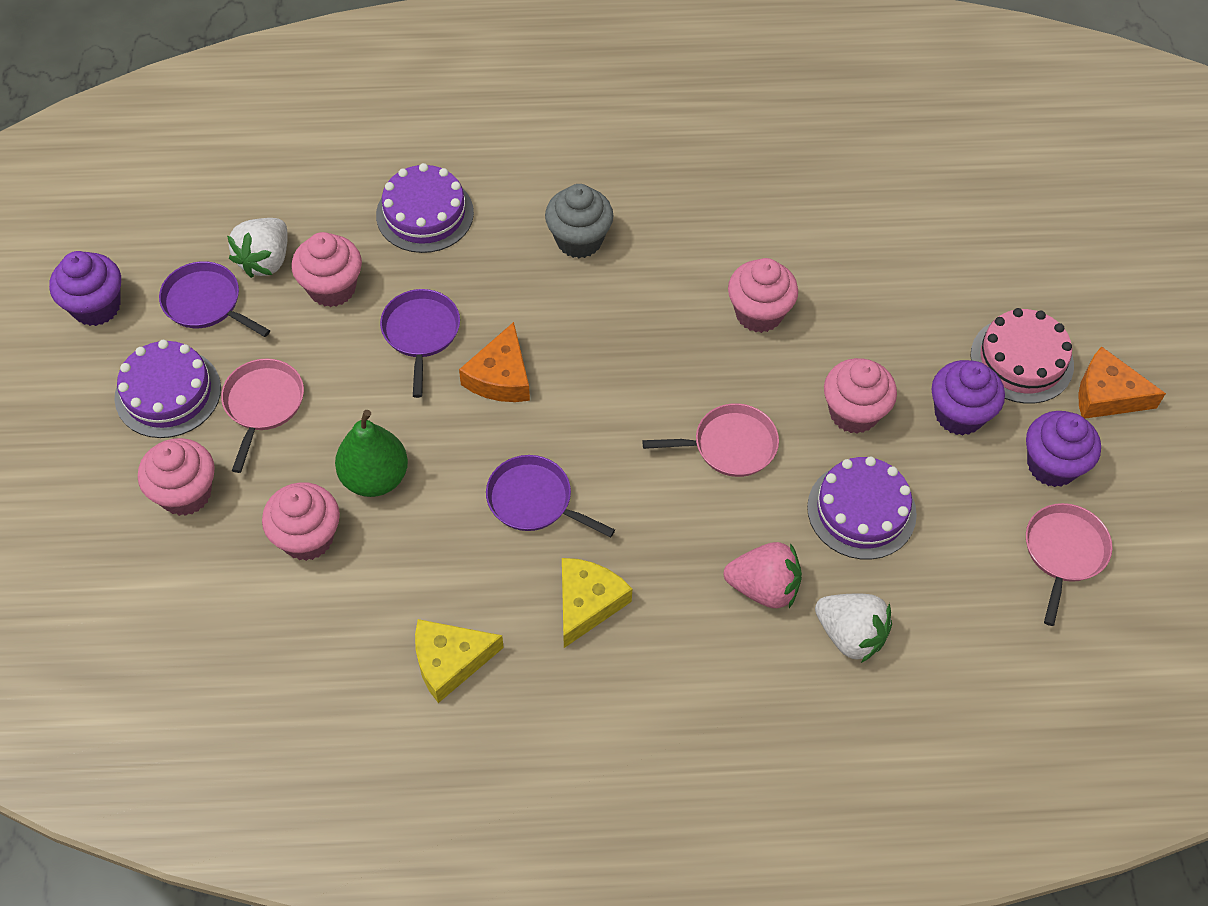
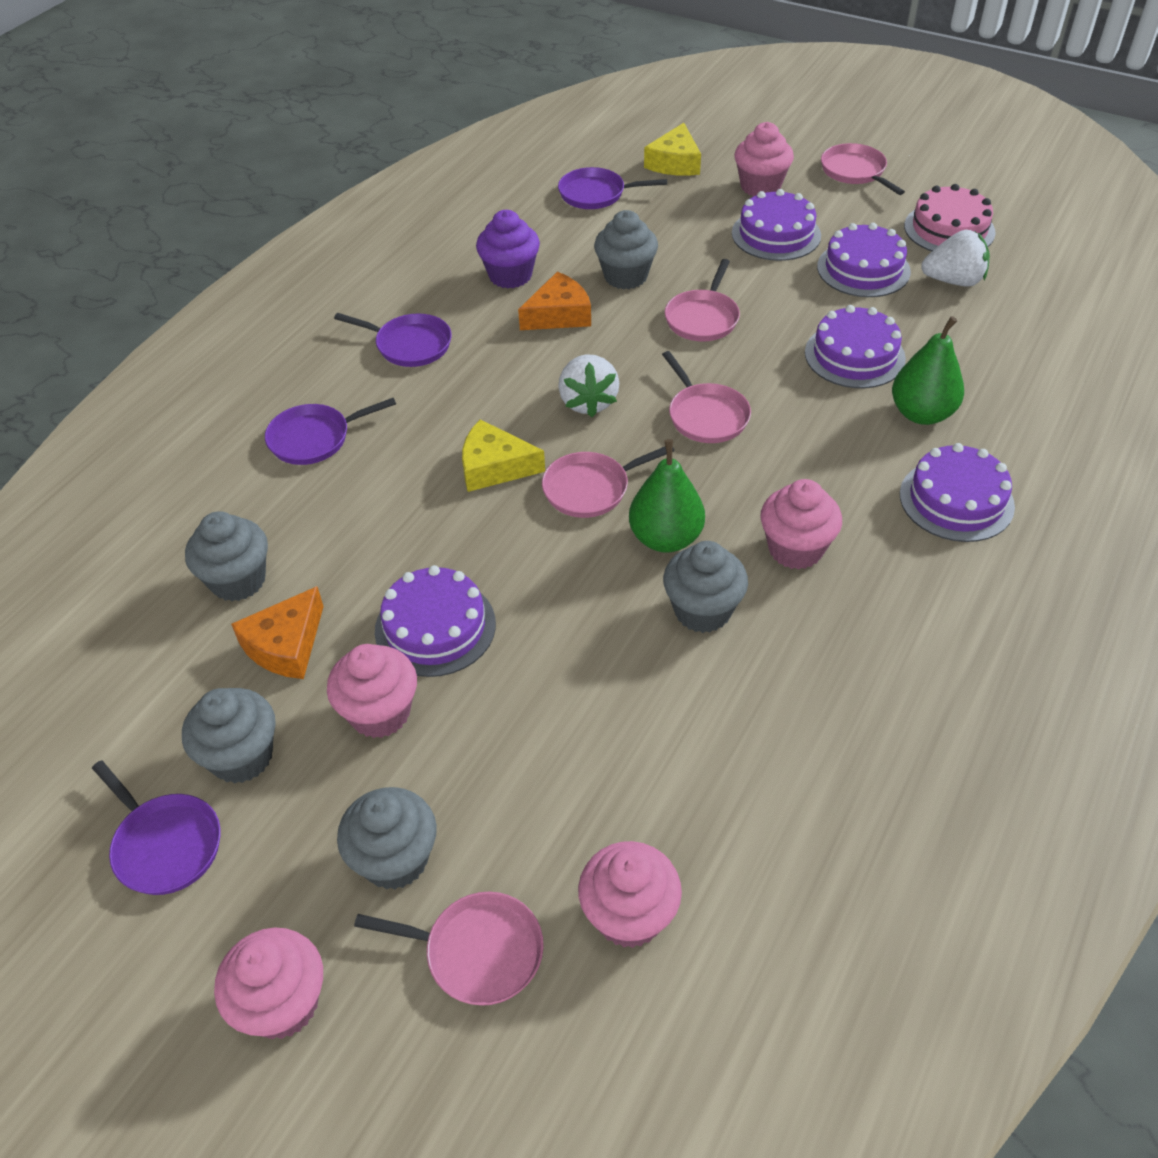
green pear: [335,410,408,497] = 1 -> [629,439,705,553] [892,316,964,425] = 2
grey cupcake: [545,184,613,258] = 1 -> [182,688,276,784] [185,511,268,601] [337,787,437,890] [594,210,658,289] [663,541,748,633] = 5
pink pan: [221,359,304,473] [642,403,779,477] [1026,503,1112,626] = 3 -> [354,892,544,1006] [542,447,674,518] [662,351,751,443] [665,259,740,342] [821,143,905,195] = 5
pink strawberry: [724,542,802,608] = 1 -> none = 0
purple cake: [115,340,221,438] [376,163,474,253] [807,456,917,560] = 3 -> [375,565,496,677] [732,189,821,261] [805,305,906,388] [817,223,911,297] [900,443,1015,542] = 5
purple cupcake: [49,251,121,326] [931,360,1005,435] [1026,411,1101,487] = 3 -> [476,210,540,289] = 1
purple pan: [159,261,270,337] [380,289,460,398] [486,455,615,537] = 3 -> [92,760,221,895] [265,398,396,465] [334,313,452,367] [558,167,667,209] = 4

